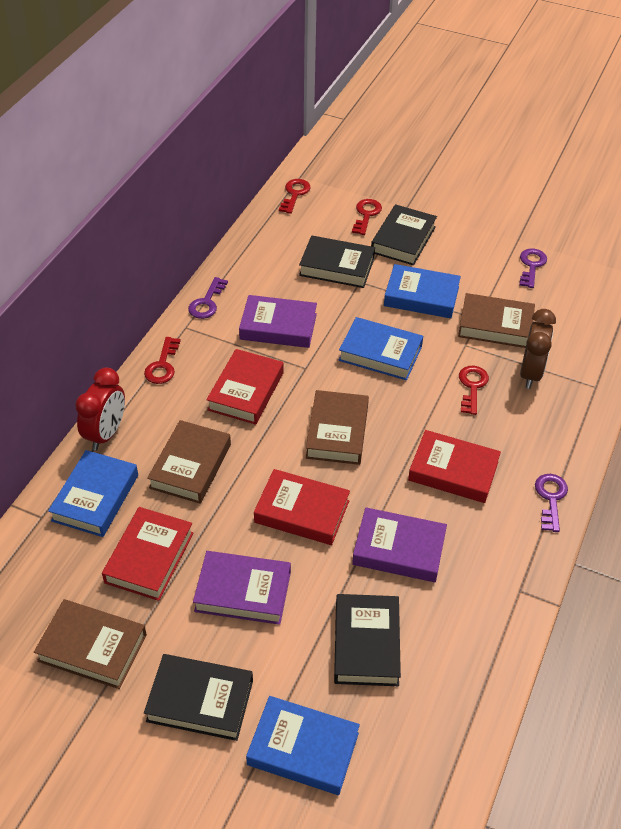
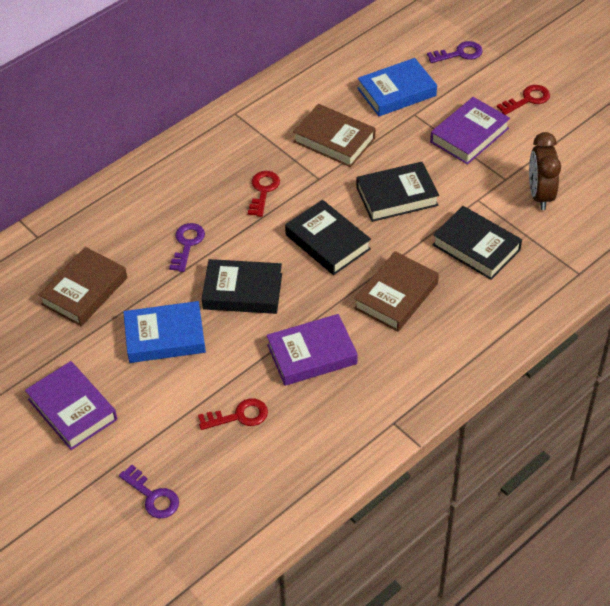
blue book: [48,450,138,537] [246,696,360,795] [339,317,423,380] [384,264,461,318] = 4 -> [123,301,206,363] [357,58,437,116] = 2
brown book: [34,599,147,689] [147,420,231,504] [306,390,369,465] [458,293,535,348] = 4 -> [38,247,127,326] [293,104,376,167] [354,251,439,332] = 3
red book: [102,507,193,601] [206,349,283,425] [254,469,350,545] [408,430,501,503] = 4 -> none = 0
red clock: [75,367,125,451] = 1 -> none = 0
red key: [144,337,181,384] [279,179,311,214] [352,199,382,235] [459,366,489,415] = 4 -> [198,398,268,430] [248,171,280,217] [497,85,550,115] = 3

